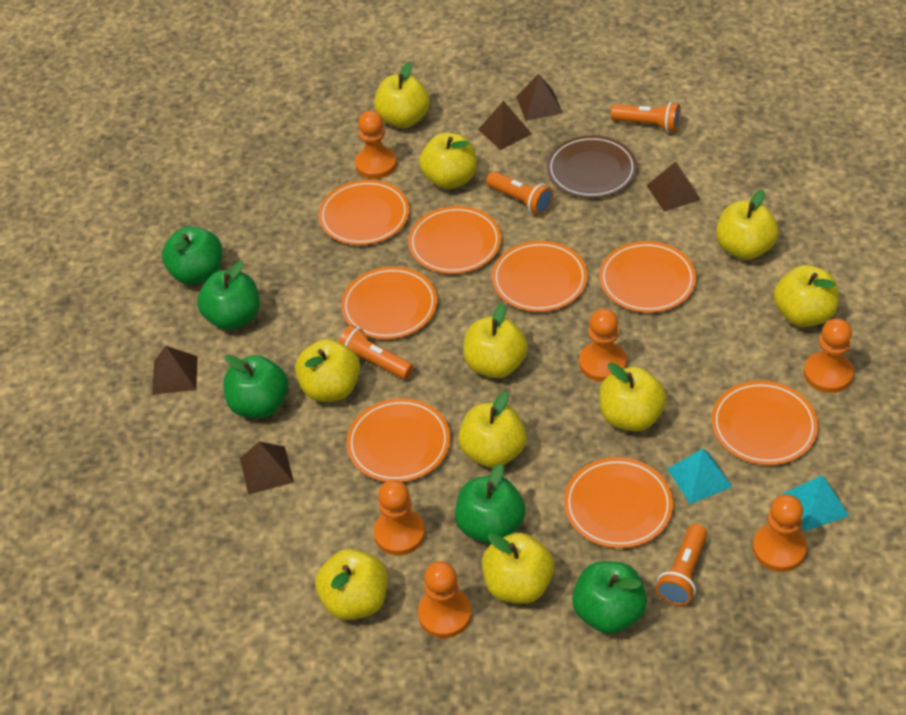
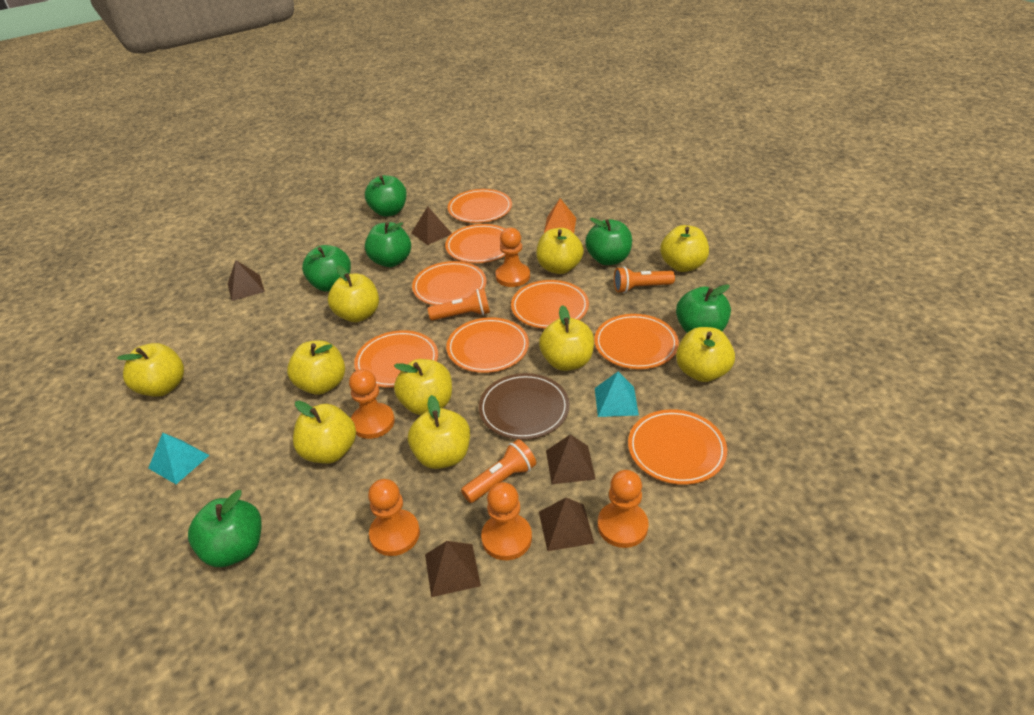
green apple: [162,226,223,285] [197,260,260,330] [223,355,289,418] [455,464,525,544] [572,561,647,634] = 5 -> [188,490,262,567] [302,245,351,292] [365,175,407,217] [365,222,411,267] [585,218,632,265] [676,284,731,333] = 6
orange flashlight: [338,325,413,379] [486,171,554,215] [611,102,681,133] [656,524,707,606] = 4 -> [427,288,490,321] [461,439,536,503] [614,266,675,293] = 3
orange pawn: [355,110,397,179] [373,480,425,555] [418,561,472,638] [579,308,627,382] [752,494,807,572] [804,318,854,393] = 6 -> [349,369,395,439] [368,479,420,556] [481,482,532,560] [495,228,530,287] [598,470,648,548] = 5
orange pyramid: none = 0 -> [544,198,576,233] = 1

